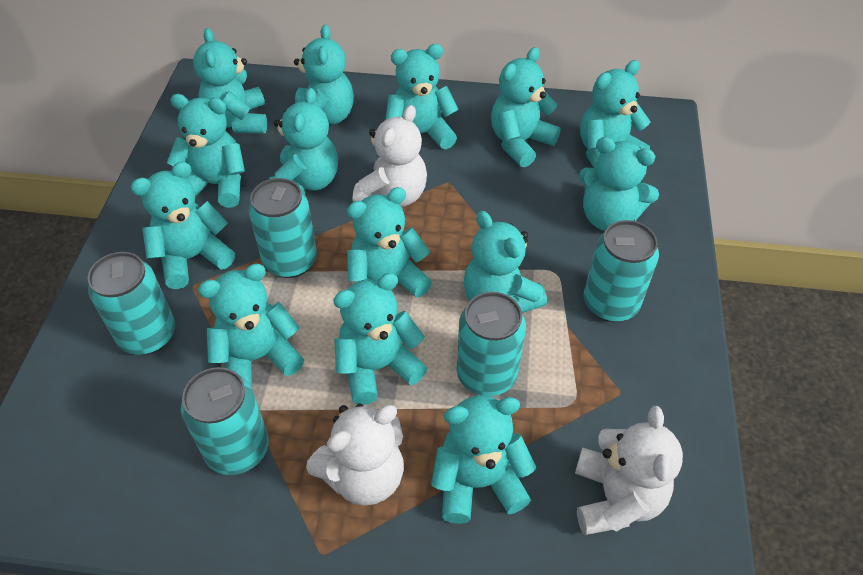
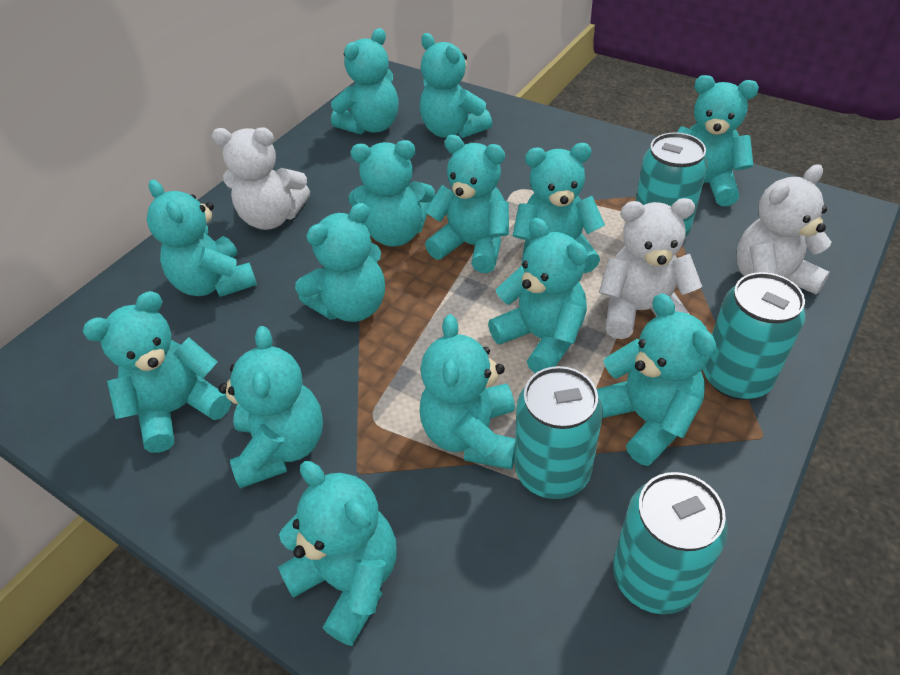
turquoise can: [88,252,175,355] [181,367,269,475] [248,178,317,278] [457,292,526,396] [584,220,659,322] = 5 -> [515,366,603,499] [613,472,728,614] [635,132,708,237] [703,272,806,400] = 4

